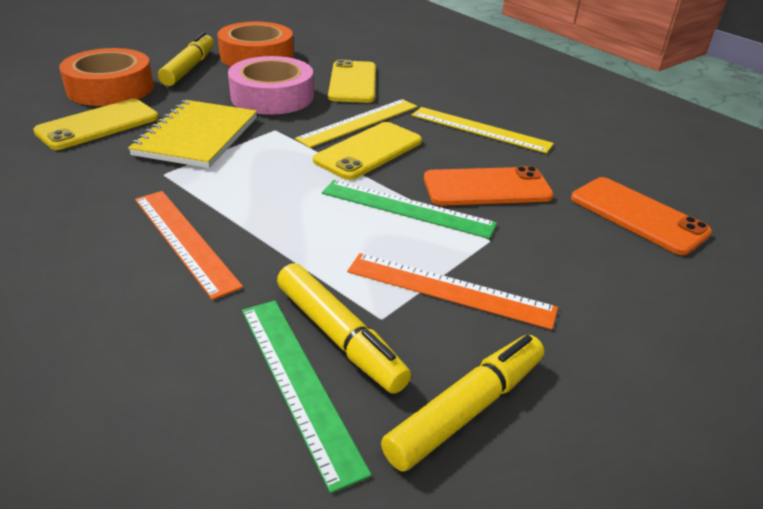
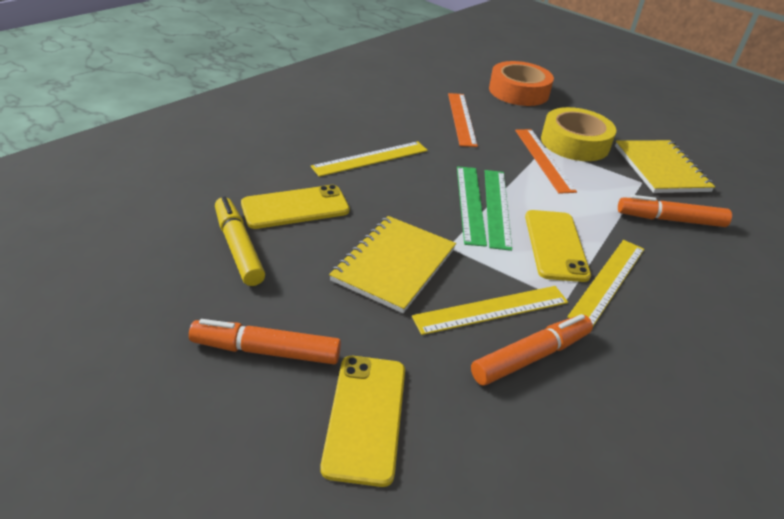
orange marker: none = 0 -> [189,319,341,364] [471,314,593,386] [618,195,732,227] = 3
orange phone: [424,166,554,206] [571,177,712,255] = 2 -> none = 0
orange tape: [59,48,154,106] [217,22,294,67] = 2 -> [489,61,554,106] = 1
pink tape: [228,56,314,115] = 1 -> none = 0
yellow marker: [158,32,214,86] [277,263,411,394] [381,335,544,472] = 3 -> [215,197,265,286] = 1
yellow notebook: [128,100,257,168] = 1 -> [329,216,456,313] [615,140,715,193] = 2
yellow ruler: [295,99,417,148] [412,107,554,153] = 2 -> [311,141,428,177] [412,286,568,335] [567,240,644,326] = 3
yellow tape: none = 0 -> [541,107,616,161] = 1

